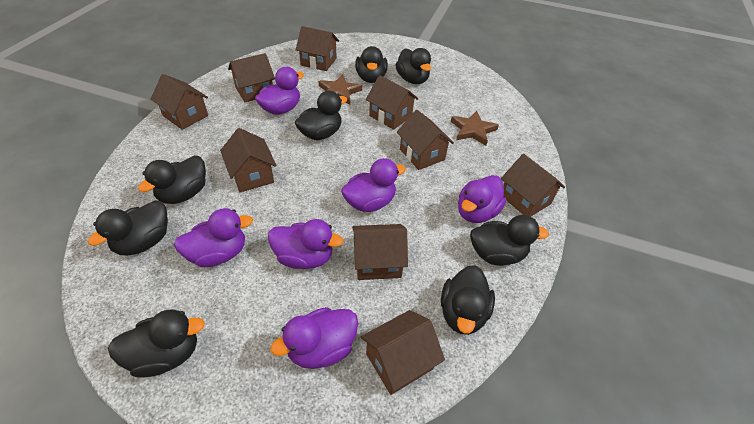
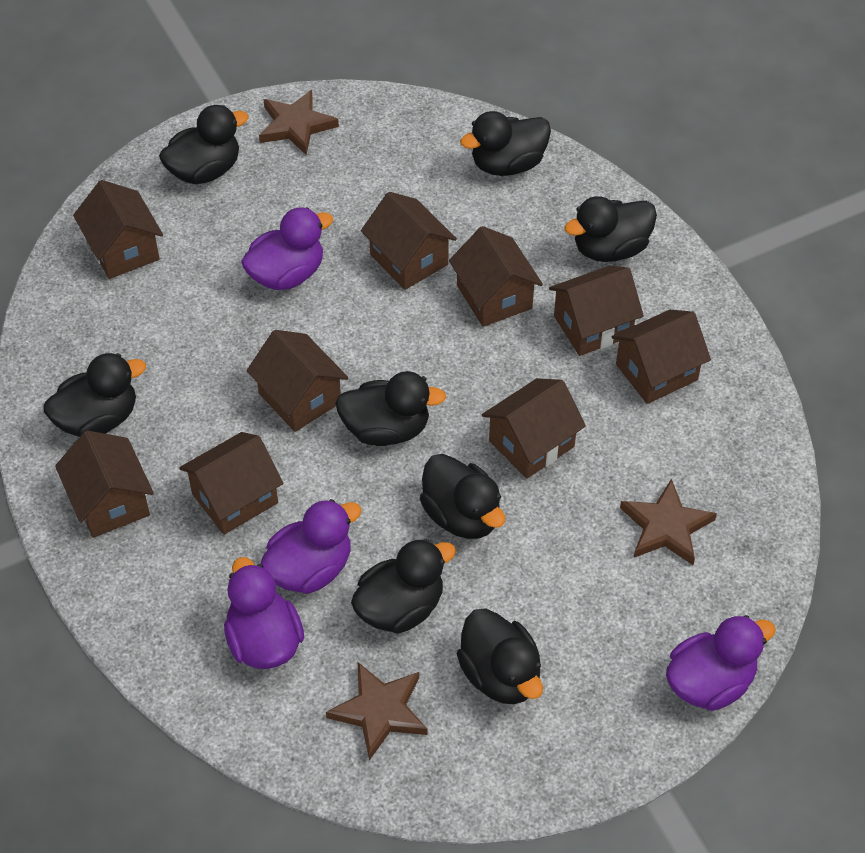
brown star: [319,74,362,104] [451,111,499,146] = 2 -> [259,90,339,155] [326,662,428,761] [620,479,717,565] = 3
purple duck: [174,208,253,267] [255,67,304,115] [268,219,343,269] [271,307,358,369] [341,158,406,212] [458,175,506,223] = 6 -> [224,557,304,669] [241,207,333,290] [260,499,362,594] [666,615,776,711] = 4

